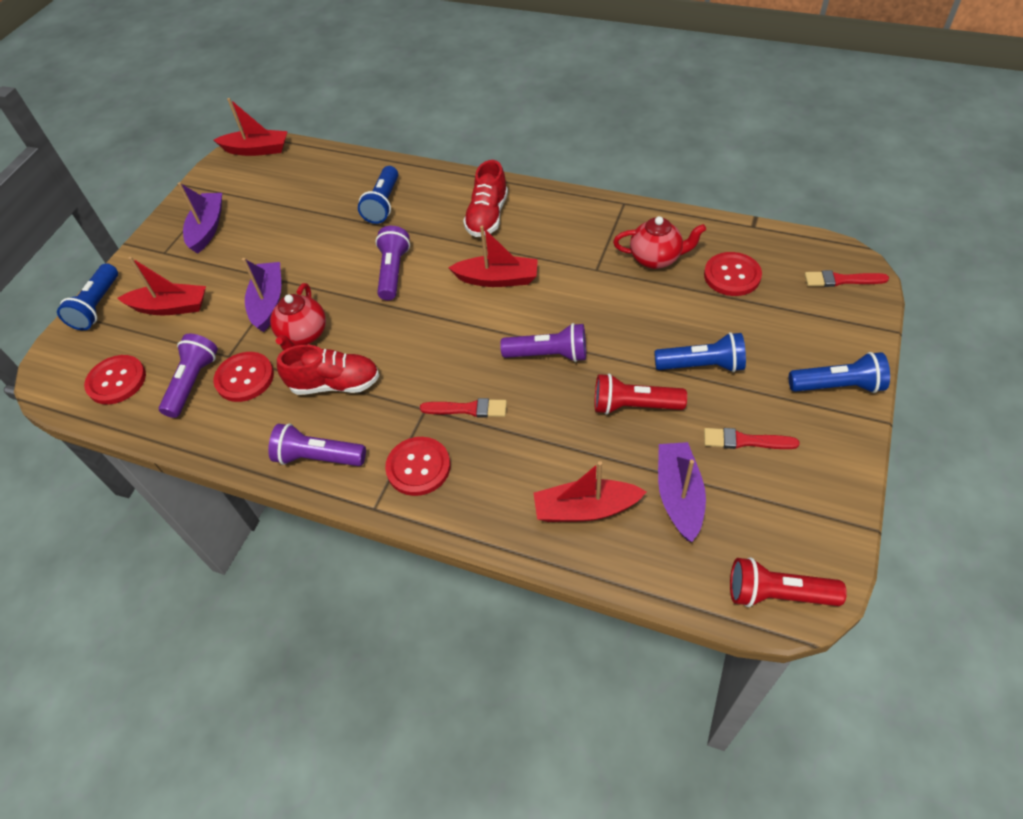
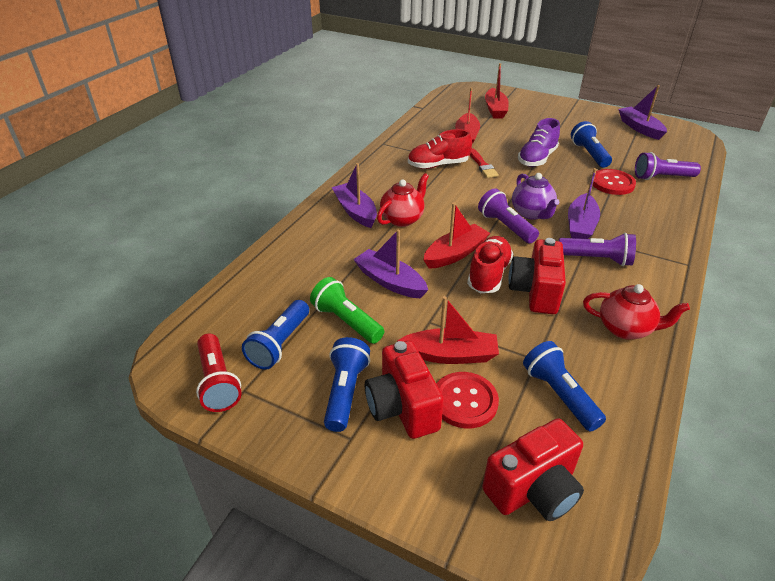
green flashlight: none = 0 -> [310,277,384,344] = 1
purple boat: [178,182,222,254] [242,258,281,332] [658,442,706,542] = 3 -> [332,163,377,228] [353,230,428,298] [568,168,600,239] [619,85,667,140] = 4
purple flashlight: [159,334,218,418] [268,424,366,466] [375,226,410,301] [500,323,586,362] = 4 -> [478,189,539,244] [559,233,636,266] [635,152,701,180] = 3
purple shoe: none = 0 -> [518,118,560,167] = 1
purple teapot: none = 0 -> [512,173,560,220] = 1
red brush: [420,398,507,418] [704,428,800,449] [805,270,889,287] = 3 -> [470,148,498,178] = 1
red button: [84,355,146,405] [213,352,274,402] [385,437,451,496] [704,252,762,296] = 4 -> [436,372,499,429] [593,169,636,195] = 2
red camera: none = 0 -> [365,341,444,439] [482,418,584,521] [508,238,566,314] = 3
red flashlight: [595,373,687,415] [730,557,847,607] = 2 -> [196,334,242,412] = 1

